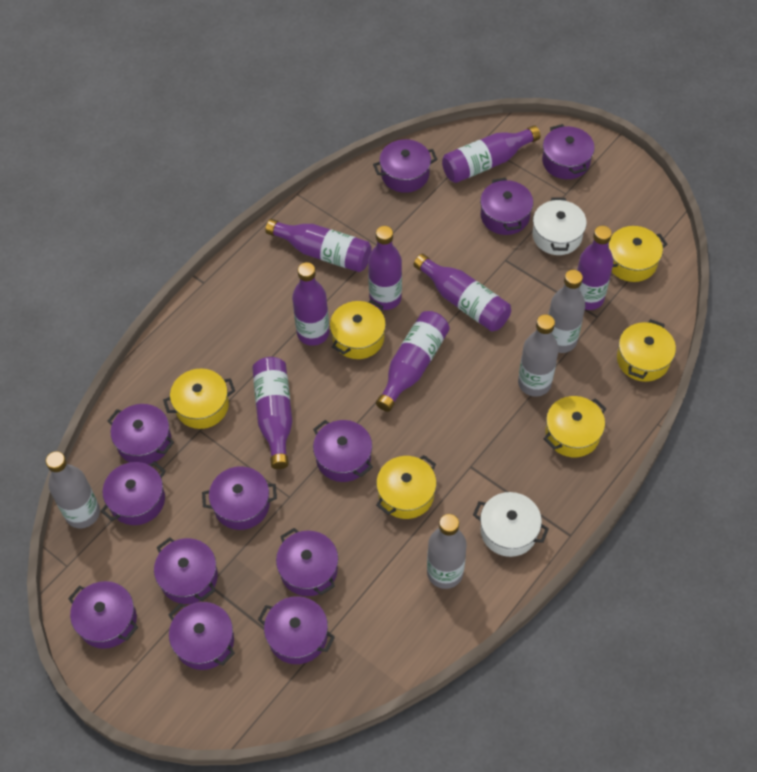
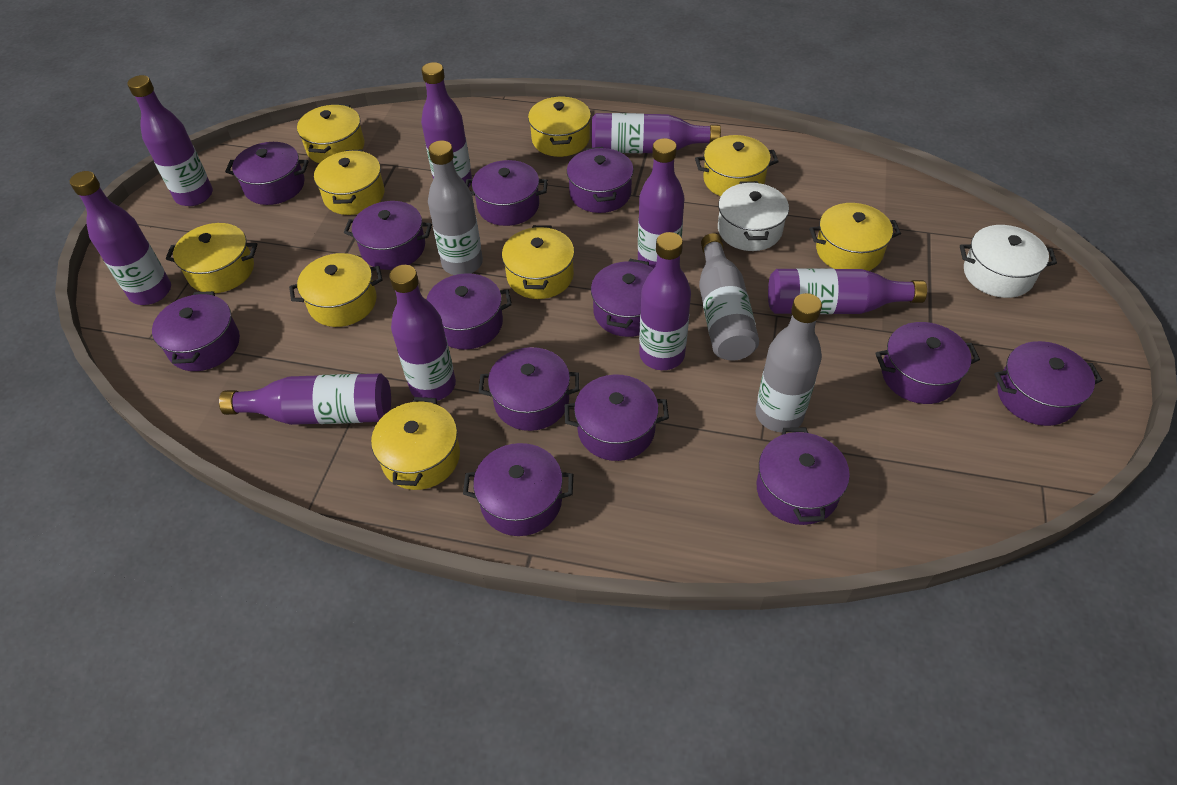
grey bottle: [46,451,100,528] [427,514,467,589] [518,314,559,397] [548,270,585,353] = 4 -> [428,140,483,275] [699,233,759,361] [756,293,822,432] = 3
purple bottle: [252,357,292,469] [265,219,372,272] [292,262,329,346] [368,226,402,310] [376,311,450,412] [413,254,511,331] [442,125,541,183] [577,226,614,310] = 8 -> [70,171,171,305] [128,75,213,206] [219,373,391,425] [389,265,456,401] [421,62,472,188] [592,113,721,153] [638,138,684,268] [639,232,691,370] [768,268,927,314] = 9
purple pot: [68,581,138,649] [101,461,166,525] [108,404,174,464] [154,537,218,604] [169,602,235,670] [202,466,277,530] [258,596,335,664] [276,528,338,596] [313,420,373,482] [373,139,438,193] [480,178,533,235] [542,124,595,179] = 12 -> [152,291,240,371] [225,142,309,205] [344,201,432,270] [426,273,512,350] [463,443,573,536] [466,160,548,226] [479,347,580,431] [565,375,669,461] [567,147,634,213] [591,259,654,337] [757,427,850,525] [875,322,980,404] [994,341,1102,426] = 13
yellow pot: [163,369,235,429] [330,299,386,359] [376,455,437,519] [544,396,606,457] [608,226,667,282] [617,319,676,382] = 6 -> [166,223,257,293] [289,253,383,327] [297,104,364,163] [314,150,385,215] [371,397,460,490] [502,225,575,299] [528,96,591,157] [695,135,779,196] [809,203,901,271] = 9

